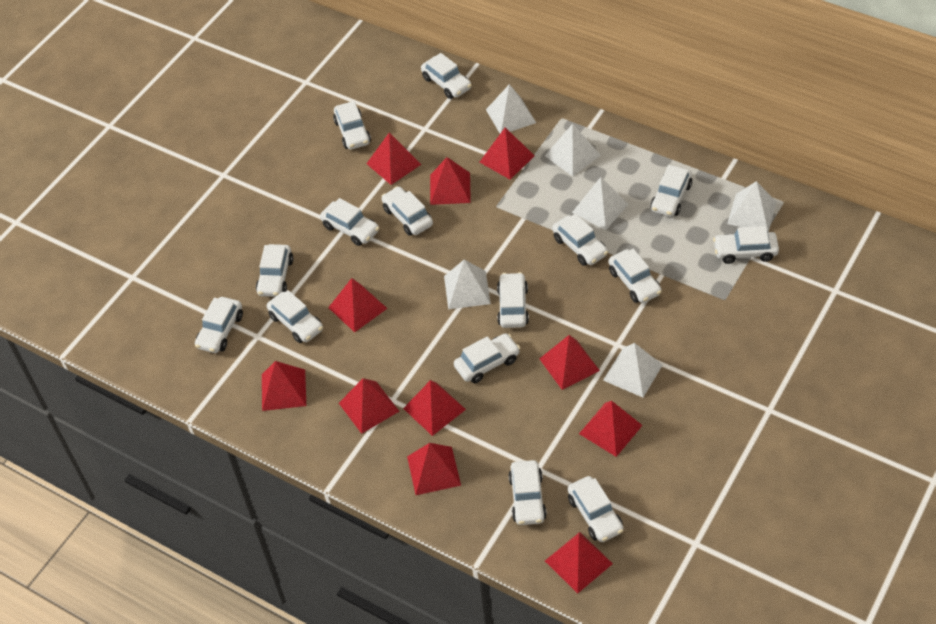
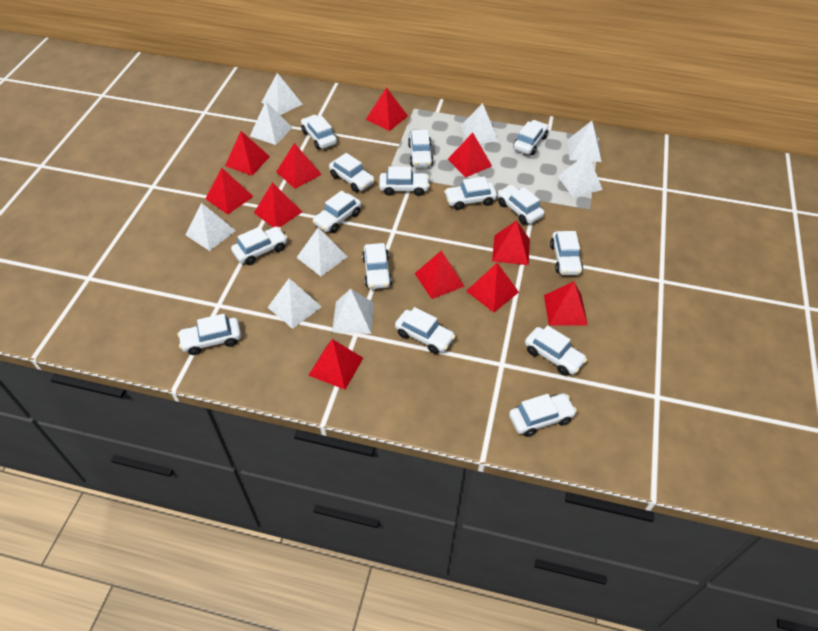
white pyramid: [444,260,491,309] [486,84,536,133] [545,124,601,176] [572,177,629,230] [603,343,663,397] [727,181,777,232] = 6 -> [185,203,236,251] [250,102,293,145] [262,73,303,115] [267,278,322,329] [296,228,348,276] [332,289,374,334] [461,103,498,144] [558,153,603,197] [567,121,602,162] = 9

